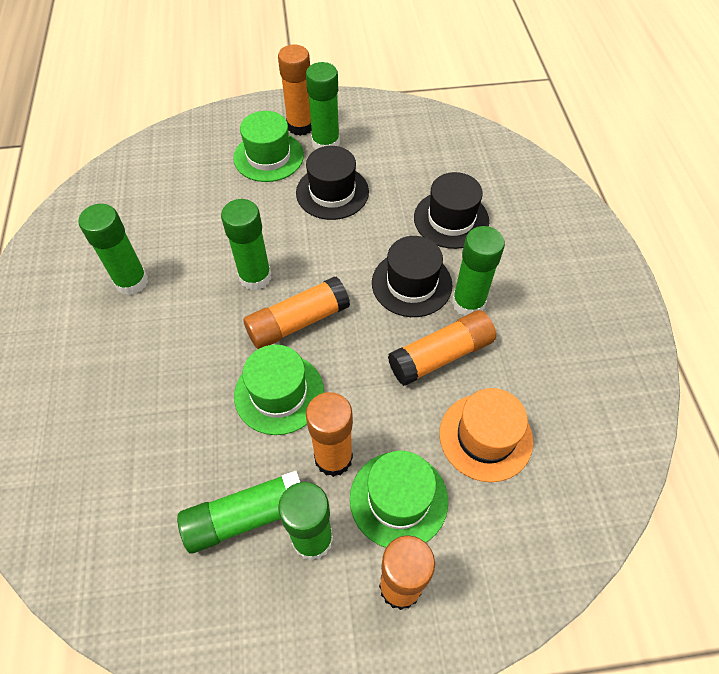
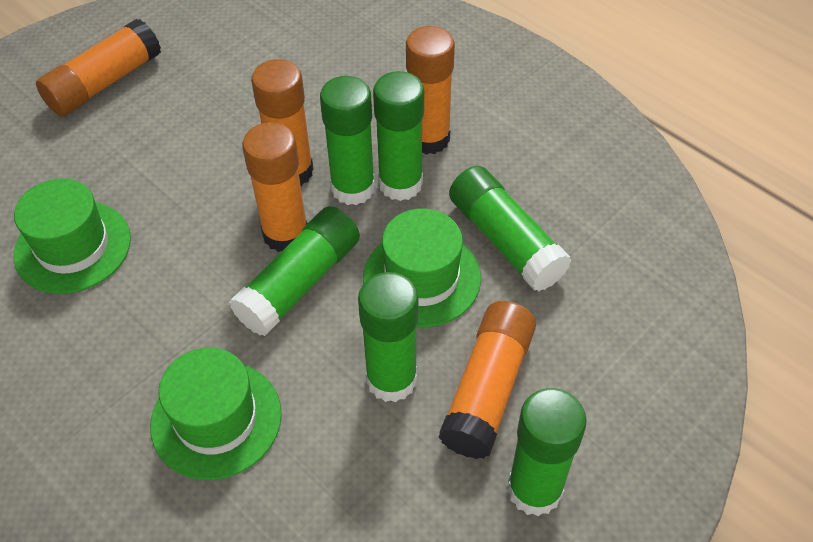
black hat: [296,146,369,220] [372,236,452,317] [414,172,489,249] = 3 -> none = 0
orange hat: [439,388,533,482] = 1 -> none = 0

